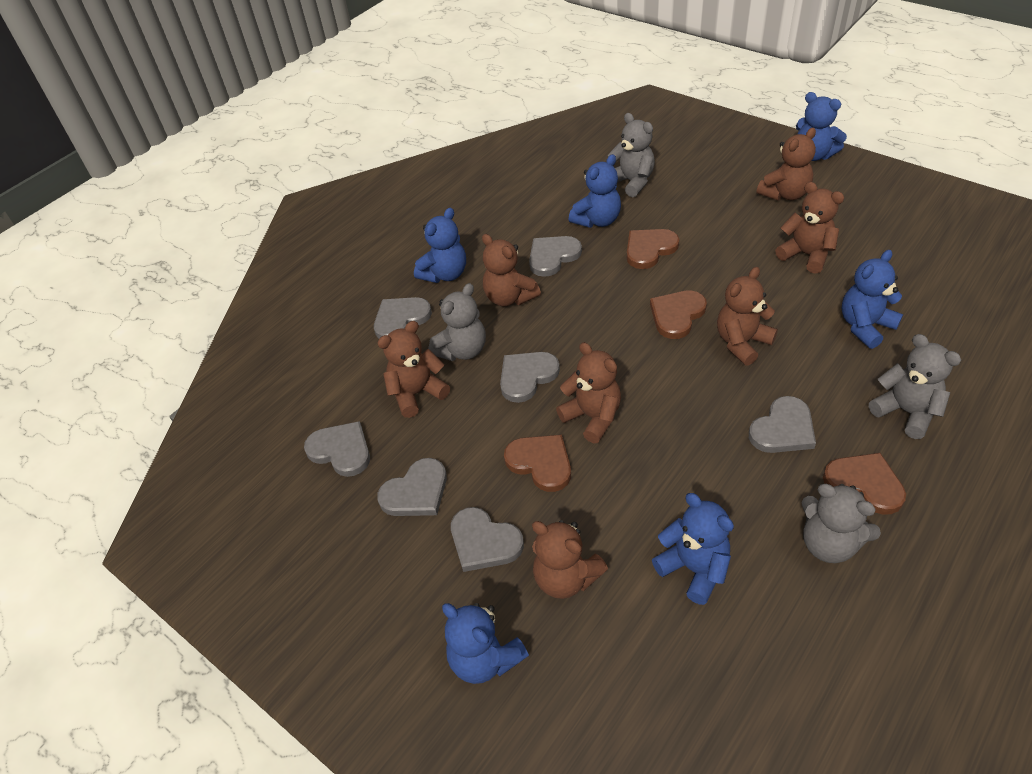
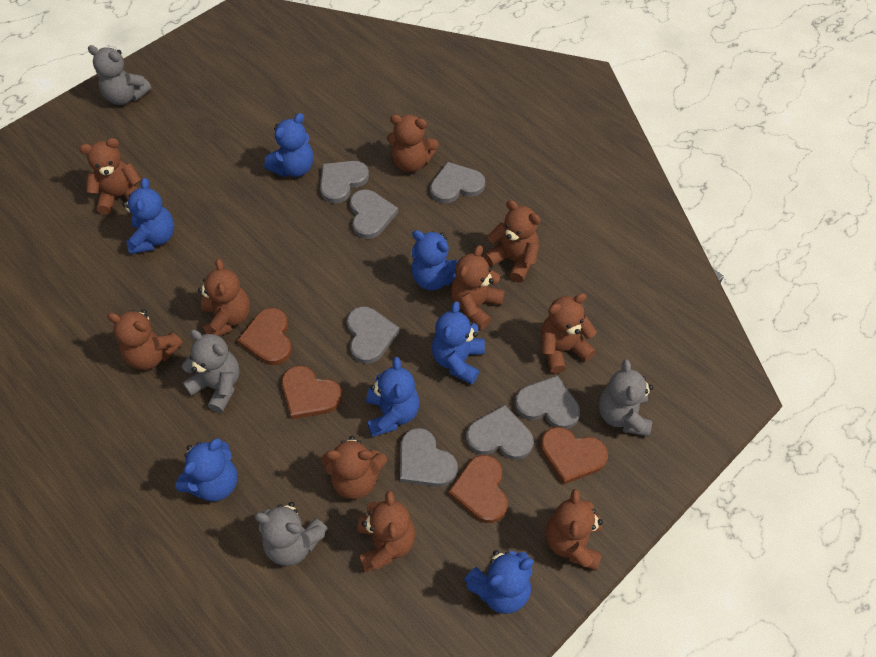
blue teddy bear: [414,208,466,283] [442,603,529,684] [568,154,621,228] [652,493,734,605] [796,92,847,161] [842,250,903,349] = 6 -> [122,178,174,254] [175,438,238,501] [264,113,313,177] [366,357,419,437] [411,230,458,290] [432,301,485,384] [464,550,534,614] = 7
brown teddy bear: [378,321,450,418] [482,234,541,306] [532,520,608,599] [556,342,621,443] [717,267,778,366] [756,128,816,201] [775,182,844,274] = 7 -> [79,138,142,215] [107,309,183,370] [198,259,250,336] [321,436,387,500] [358,490,415,572] [387,115,439,172] [451,245,505,330] [484,200,540,283] [541,293,597,374] [546,489,603,571] = 10

